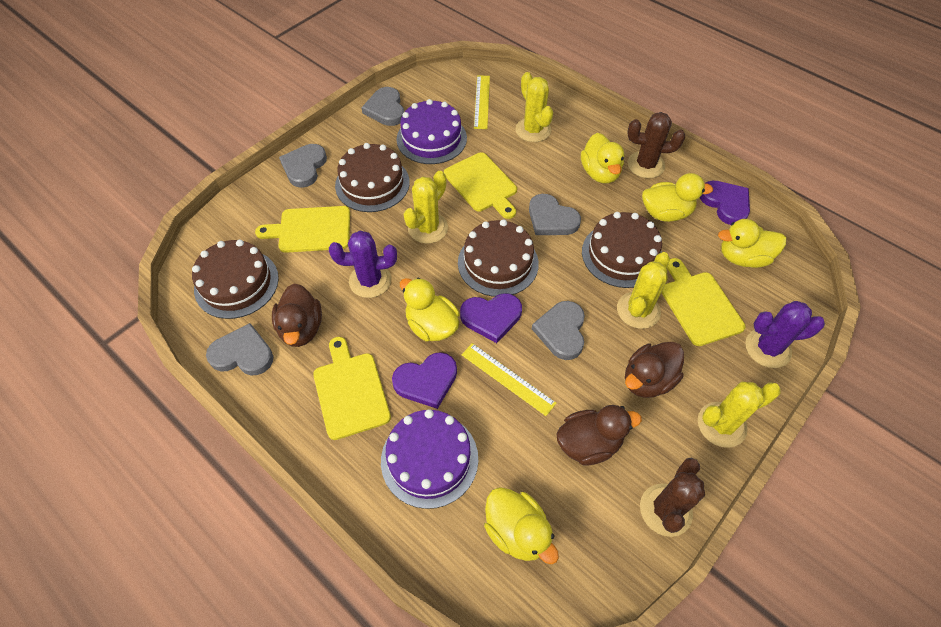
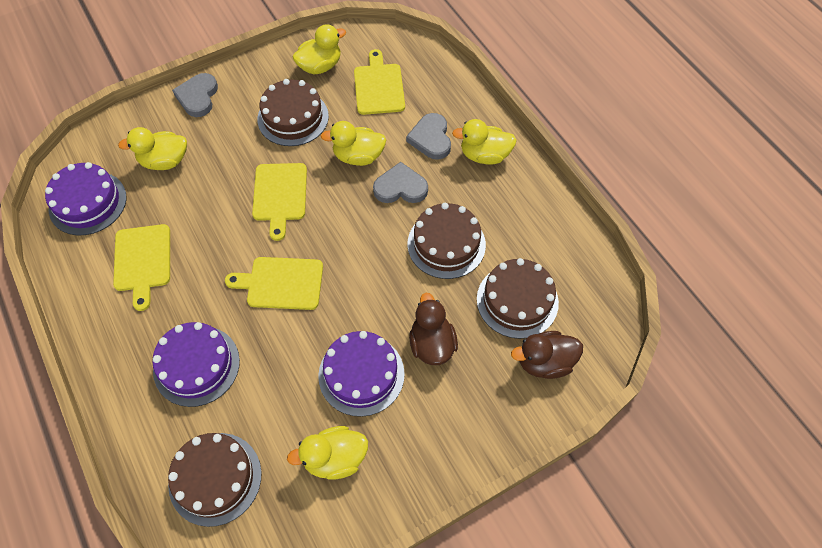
brown cactus: [628,112,685,178] [640,458,705,537] = 2 -> none = 0
brown duck: [272,284,322,347] [557,405,642,465] [625,342,684,398] = 3 -> [409,293,458,365] [511,331,583,379] = 2
grey heart: [206,323,273,376] [279,144,327,188] [361,87,404,126] [529,194,581,235] [532,301,585,360] = 5 -> [172,73,218,117] [373,162,428,203] [406,113,451,160] = 3
purple cactus: [329,231,397,298] [745,301,825,368] = 2 -> none = 0
purple cake: [381,409,478,509] [396,99,467,164] = 2 -> [45,162,127,235] [152,322,240,407] [318,331,405,417] = 3
purple heart: [392,352,457,409] [460,293,522,343] [700,181,750,225] = 3 -> none = 0
yellow cactus: [403,171,448,244] [515,72,553,142] [617,252,670,329] [698,382,781,448] = 4 -> none = 0
yellow ruler: [461,343,556,416] [474,75,490,129] = 2 -> none = 0

